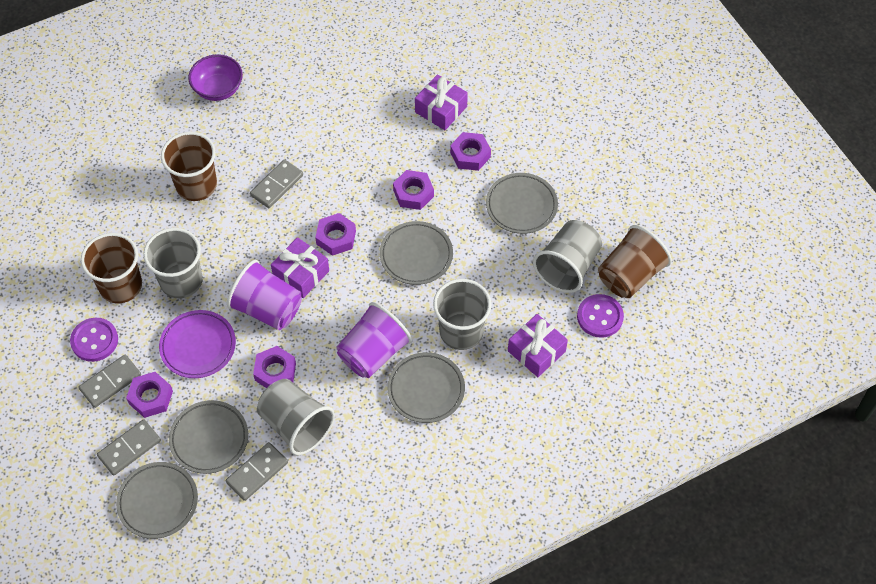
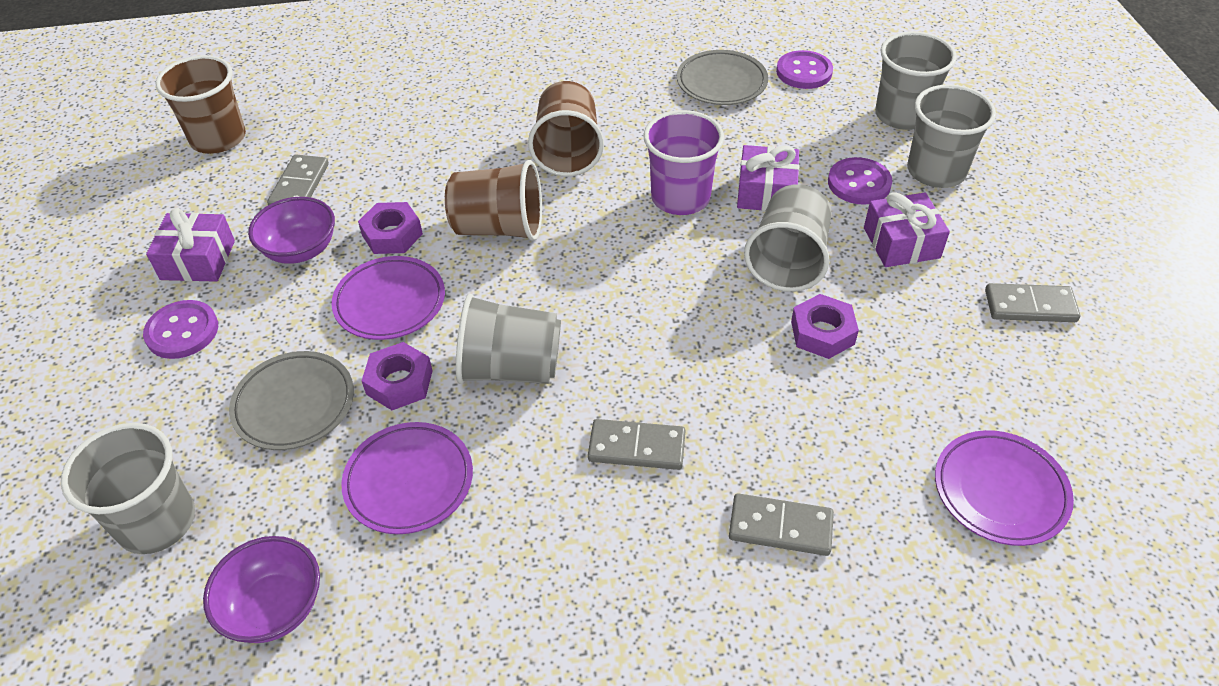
grey cup: [143,228,203,298] [257,379,335,455] [433,279,491,350] [533,220,602,293] = 4 -> [61,423,195,554] [456,294,561,384] [744,184,832,292] [875,32,957,130] [907,84,996,188] = 5
grey plate: [116,462,198,539] [169,400,248,474] [380,221,453,285] [387,352,465,423] [486,173,558,234] = 5 -> [229,351,354,450] [677,50,768,105] = 2
purple bowl: [188,54,243,101] = 1 -> [203,536,320,643] [248,197,335,264] = 2
purple button: [70,318,118,362] [577,294,624,338] = 2 -> [143,300,218,359] [776,50,833,89] [828,157,892,205] = 3
purple cup: [227,260,302,330] [336,302,412,378] = 2 -> [643,110,724,215] = 1
purple nut: [126,372,173,418] [253,346,296,388] [315,213,356,256] [393,170,434,210] [450,132,491,171] = 5 -> [358,202,423,254] [362,342,433,410] [791,294,859,359] = 3
purple plate: [159,310,236,378] = 1 -> [332,256,445,340] [341,422,473,534] [935,430,1074,546] = 3

